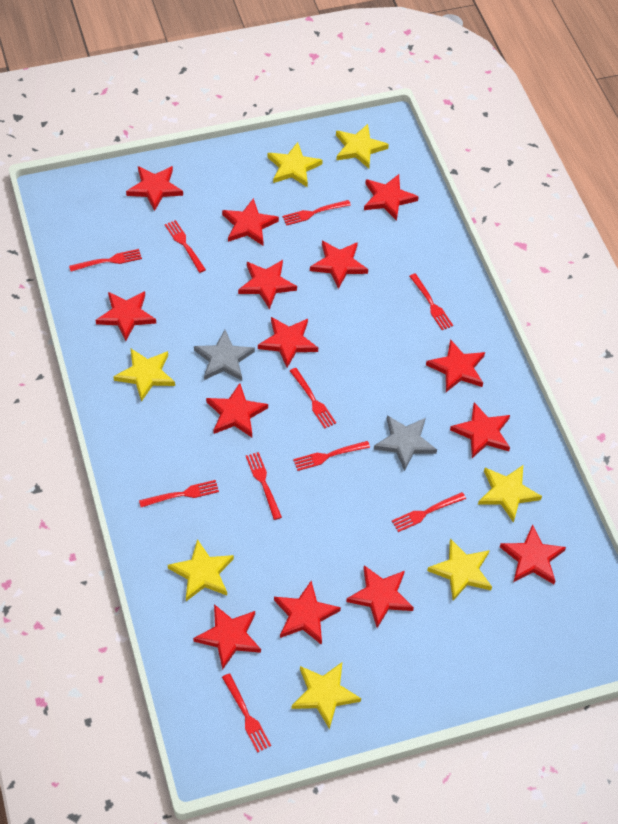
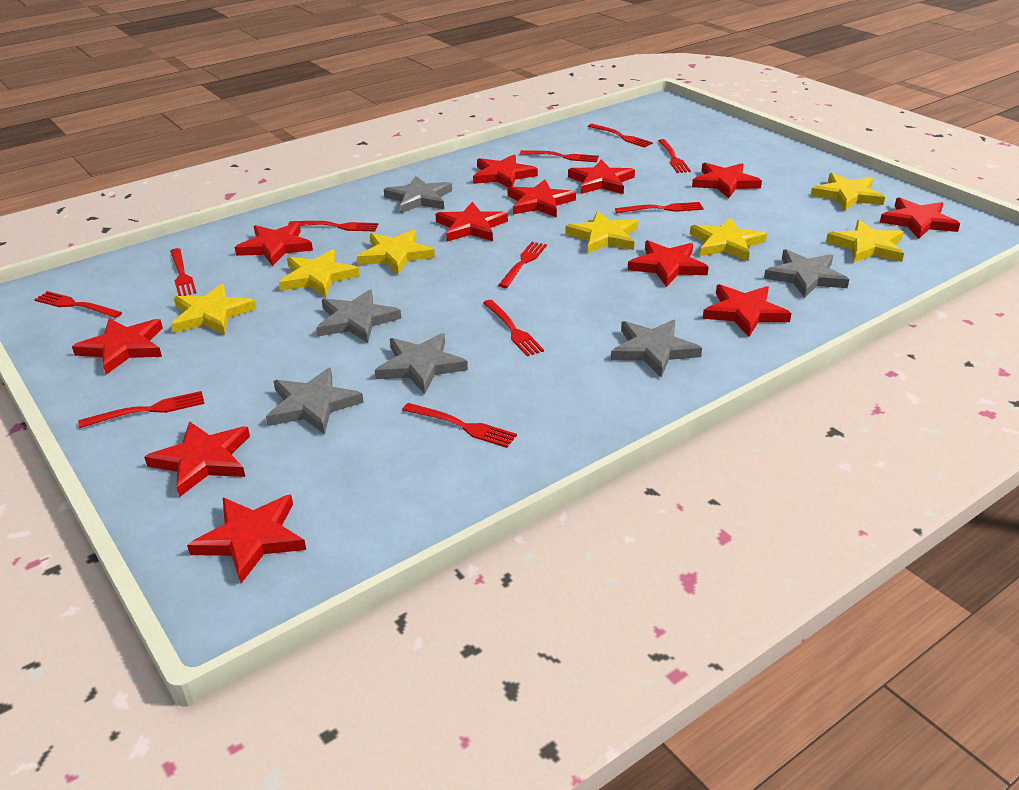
grey star: [194,330,255,381] [374,415,437,471] = 2 -> [266,368,364,435] [316,289,401,343] [375,333,468,394] [384,176,452,213] [611,320,702,378] [764,249,849,298] = 6
red fork: [69,249,142,271] [139,480,219,507] [165,220,206,273] [222,673,271,753] [246,452,282,520] [282,200,351,225] [290,368,336,429] [293,441,370,471] [392,492,466,532] [409,273,453,330] = 10 -> [34,291,122,318] [78,391,205,428] [170,248,196,296] [288,221,378,231] [402,403,517,448] [483,300,544,356] [498,242,547,288] [520,150,599,162] [588,124,653,148] [615,202,704,213] [658,139,691,173] = 11
red star: [96,291,156,341] [126,166,183,211] [193,604,261,670] [206,383,268,437] [222,198,279,245] [238,260,297,309] [258,317,318,368] [274,581,341,645] [310,241,368,289] [346,565,414,628] [364,174,419,221] [426,339,485,392] [450,402,510,458] [500,525,566,584] = 14 -> [72,319,163,375] [144,421,250,497] [187,495,306,583] [235,223,313,266] [436,202,508,241] [473,154,538,188] [508,180,576,217] [568,160,635,194] [628,240,709,287] [692,163,762,198] [703,284,792,337] [880,197,960,239] = 12

